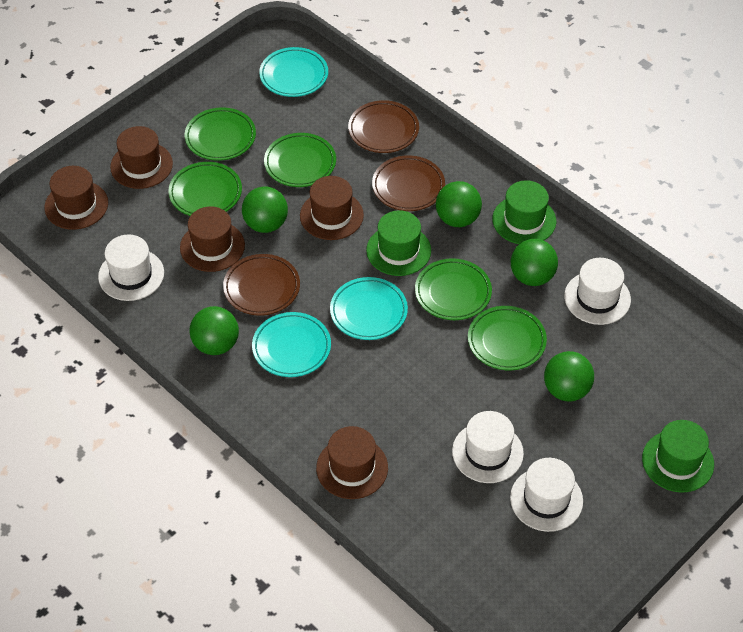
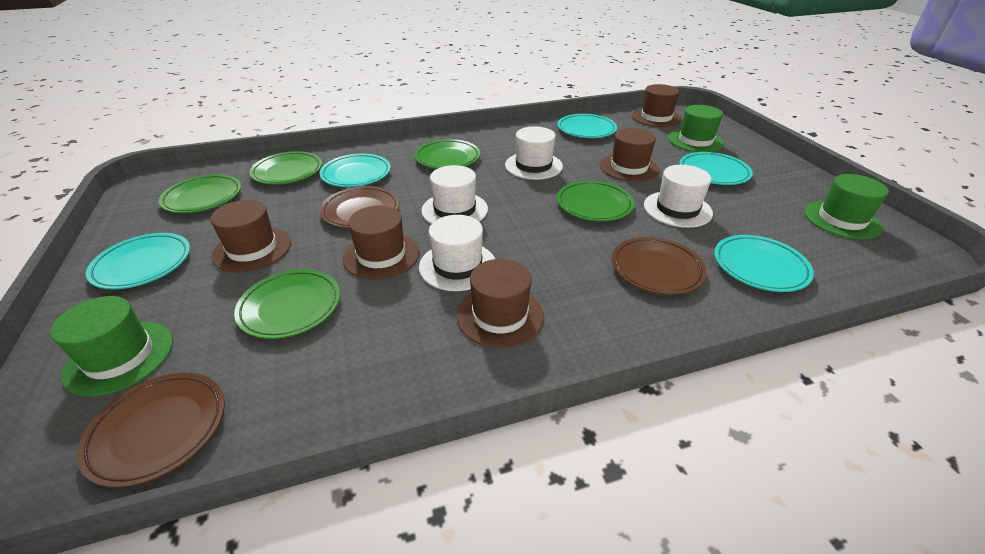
green ball: [189,306,239,355] [242,186,288,233] [436,181,482,227] [511,239,558,286] [544,351,594,402] = 5 -> none = 0
turquoise plate: [252,312,331,377] [259,47,328,97] [330,277,408,340] = 3 -> [86,233,190,289] [320,153,391,187] [557,114,617,138] [679,152,753,185] [714,235,814,292] = 5

